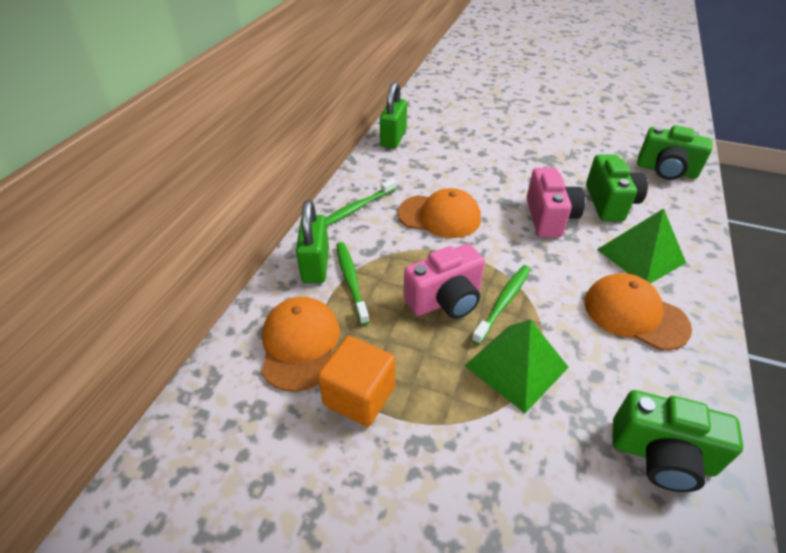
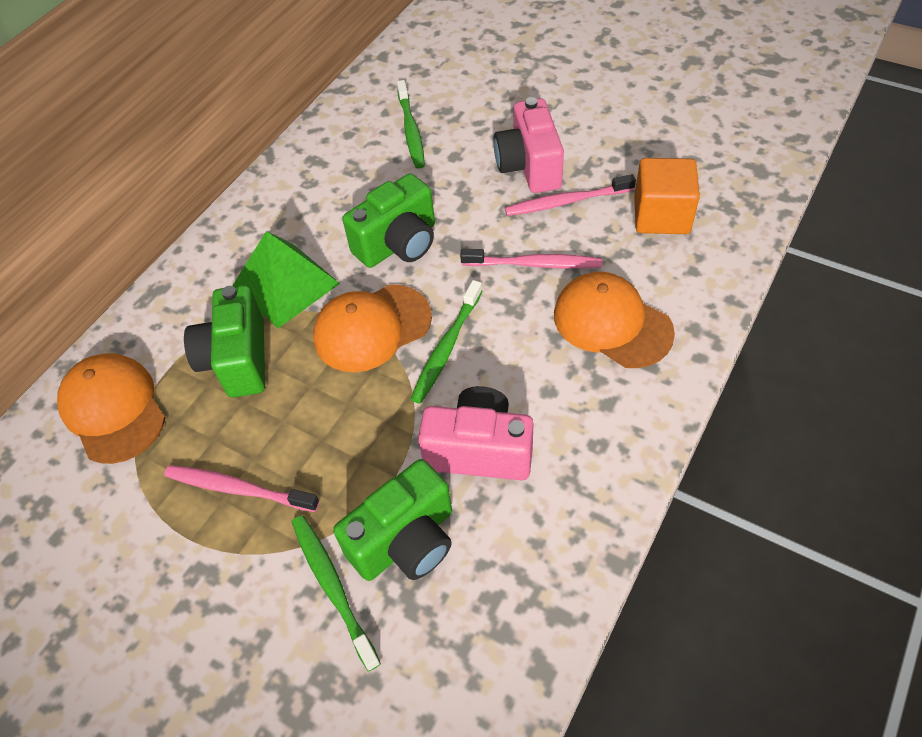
green padlock: [296,200,329,283] [380,81,407,149] = 2 -> none = 0
green pyramid: [465,320,569,413] [597,209,686,283] = 2 -> [232,231,340,328] = 1
pink toothbrush: none = 0 -> [164,465,319,512] [460,249,602,269] [505,174,636,216] = 3

